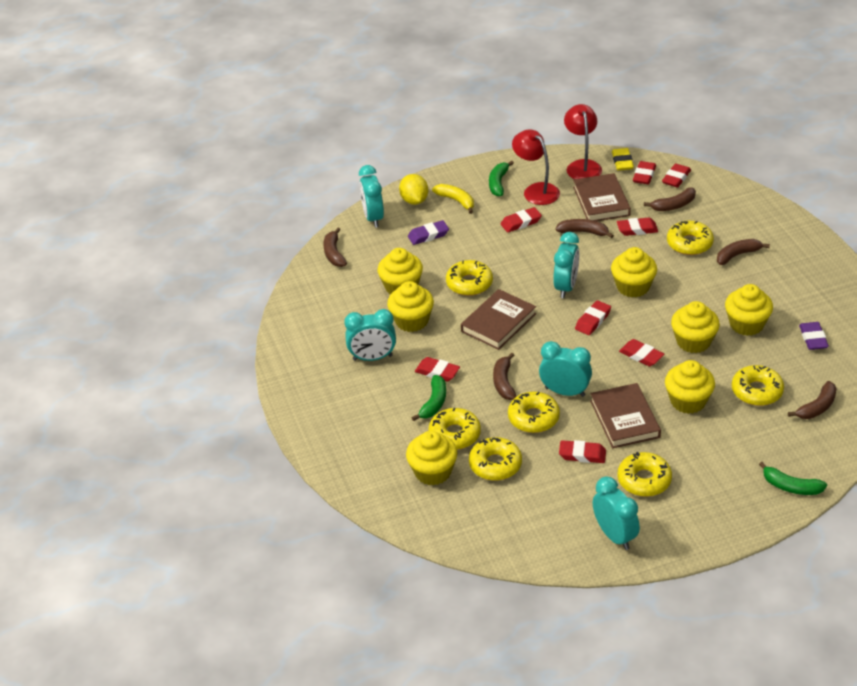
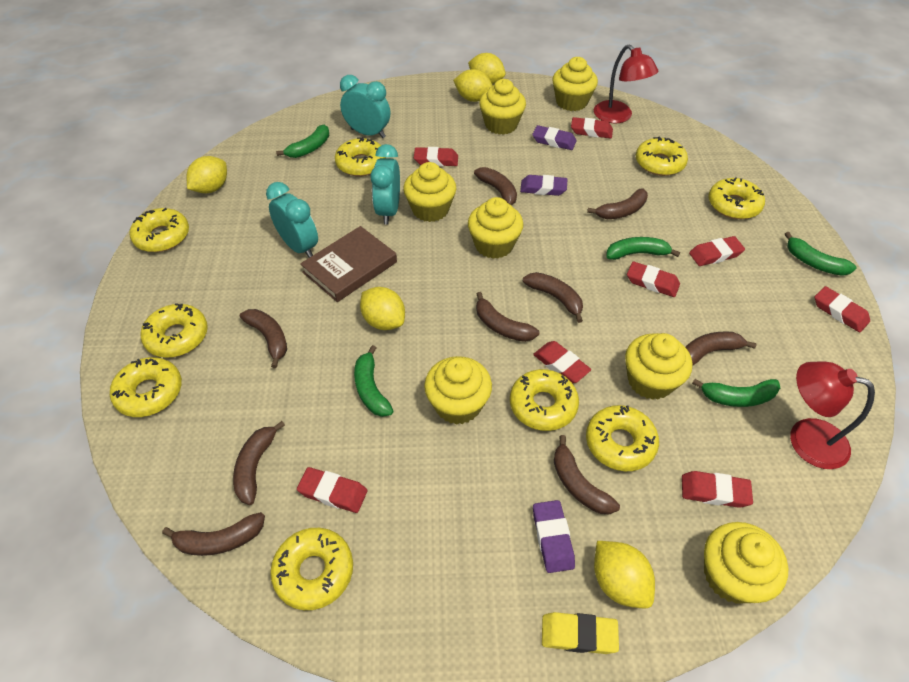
brown banana: [323,228,347,267] [493,353,516,400] [556,219,614,238] [644,187,696,211] [717,239,770,265] [788,381,837,419] = 6 -> [162,512,265,556] [233,421,285,505] [240,309,287,368] [474,167,517,206] [476,292,539,342] [523,272,583,323] [554,435,620,514] [587,189,648,219] [686,331,757,366] = 9
brown book: [461,289,536,350] [573,173,631,221] [590,383,661,448] = 3 -> [300,226,397,302] = 1
green banana: [412,375,446,421] [489,161,514,197] [759,462,827,495] = 3 -> [276,125,329,158] [354,345,393,417] [606,237,680,260] [692,379,780,407] [785,232,857,276] = 5
purple eraser: [408,220,449,245] [799,322,829,350] = 2 -> [520,175,568,196] [532,125,577,150] [533,500,575,573] = 3
turquoise clock: [344,309,396,361] [359,165,384,228] [539,341,592,397] [553,232,579,298] [593,476,640,550] = 5 -> [266,182,318,258] [340,75,390,138] [370,144,400,224] = 3
yellow banana: [432,184,474,214] = 1 -> none = 0
yellow donut: [429,408,481,450] [446,260,493,296] [469,437,522,481] [508,392,560,433] [617,452,672,497] [667,221,714,255] [732,365,784,406] = 7 -> [110,357,182,417] [129,208,189,252] [141,303,208,358] [270,528,353,610] [335,137,386,176] [510,369,579,431] [586,405,659,471] [636,137,688,176] [708,177,765,219] = 9
yellow lemon: [399,174,428,205] = 1 -> [186,156,227,193] [360,287,405,330] [453,69,493,102] [468,53,506,84] [594,541,655,608] = 5

